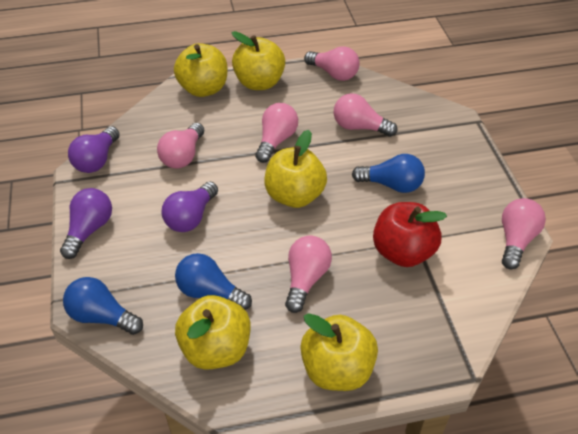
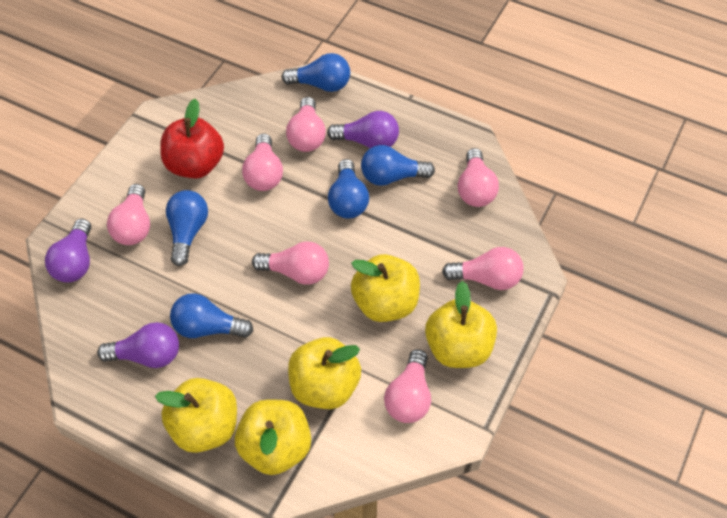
blue light bulb: [63,277,143,335] [175,253,252,310] [352,154,425,193] = 3 -> [166,190,208,266] [170,293,253,338] [281,53,350,92] [328,159,369,219] [361,145,435,186] = 5
pink light bulb: [157,123,204,169] [255,103,298,163] [285,235,332,313] [304,46,360,81] [334,93,397,137] [502,198,546,269] = 6 -> [107,184,150,245] [242,133,283,191] [252,241,329,285] [286,97,326,152] [384,349,431,423] [442,247,524,290] [458,148,499,207] = 7

